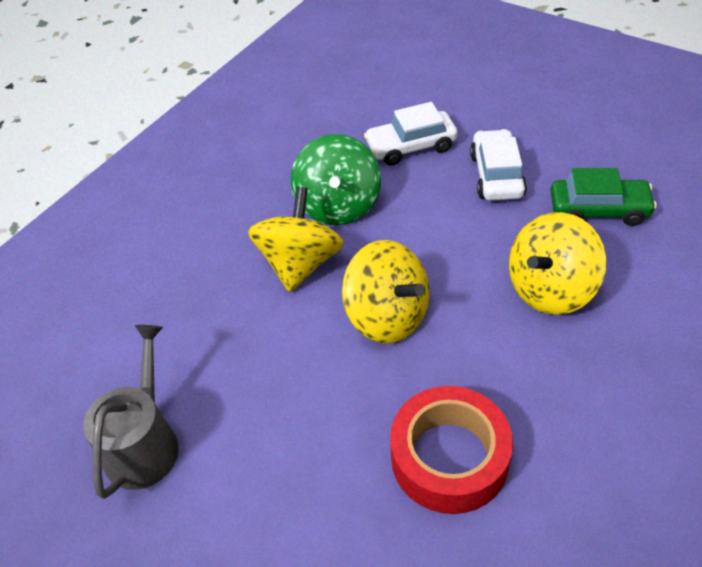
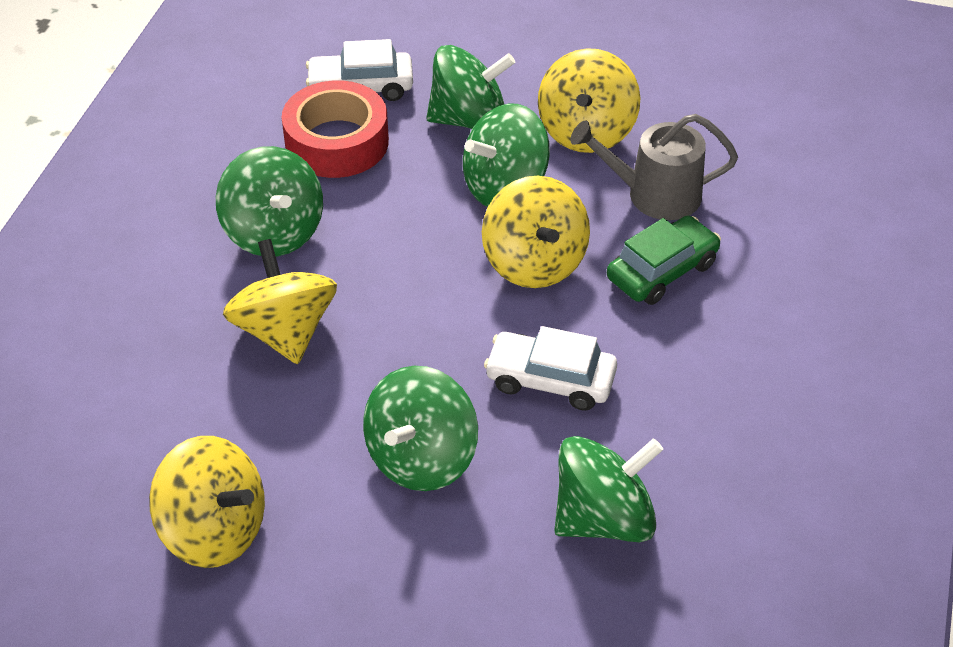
green spinning top: [291,134,381,225] = 1 -> [216,146,323,256] [363,366,478,491] [426,45,515,129] [463,104,550,207] [554,436,663,542] = 5
yellow spinning top: [248,187,344,292] [342,240,430,344] [509,212,606,315] = 3 -> [149,436,265,568] [223,239,337,364] [482,176,590,288] [538,48,641,153] = 4

